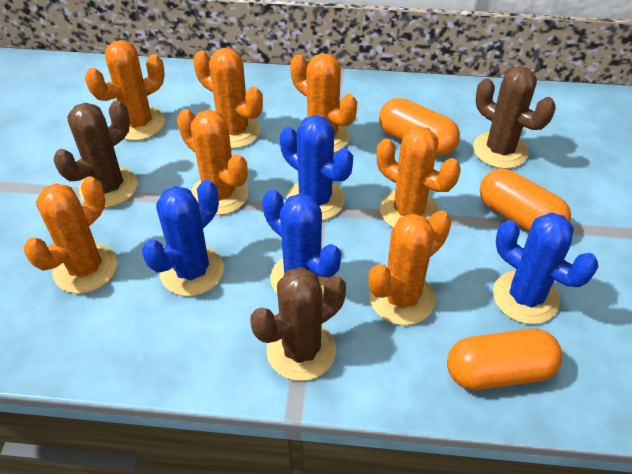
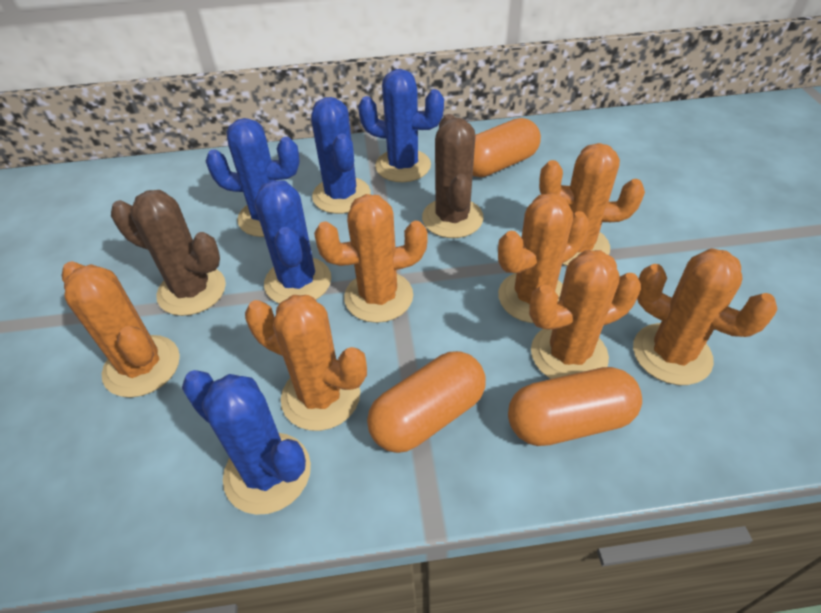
blue cactus: [142,180,224,296] [262,190,341,296] [280,115,353,220] [493,212,598,324] = 4 -> [182,370,311,515] [206,118,300,237] [255,180,331,304] [311,97,371,214] [358,69,444,182] = 5
brown cactus: [54,101,137,208] [250,267,346,381] [473,66,556,169] = 3 -> [111,190,226,316] [422,114,484,238] = 2

